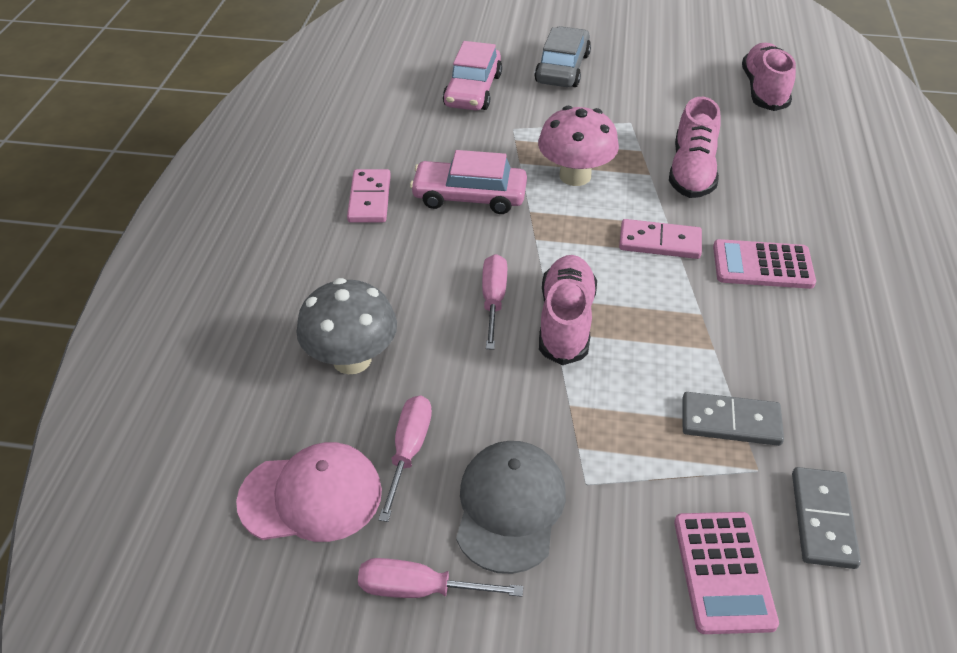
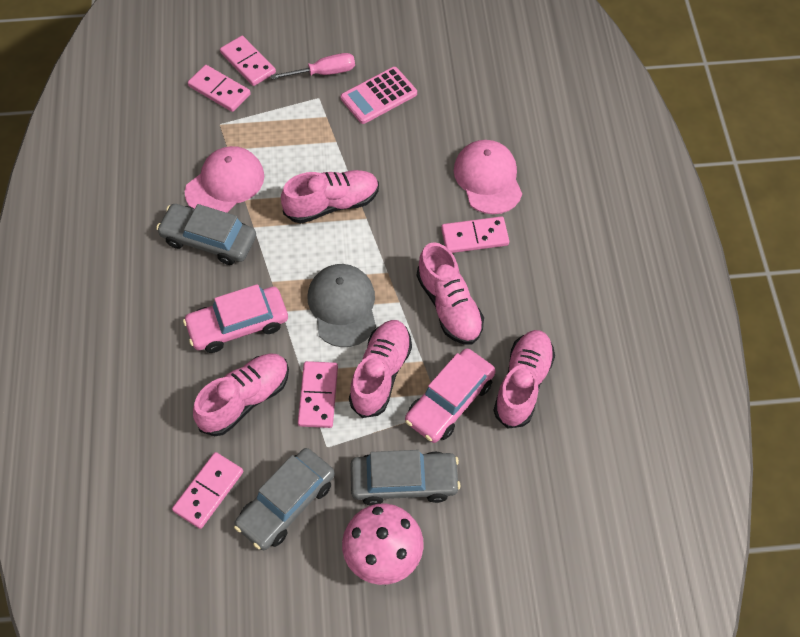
grey car: [534,26,591,87] = 1 -> [156,204,256,265] [234,448,335,550] [350,450,461,506] = 3
grey domino: [682,392,784,446] [792,467,861,569] = 2 -> none = 0
grey mushroom: [297,278,397,374] = 1 -> none = 0
pink calculator: [674,512,779,634] [713,239,816,289] = 2 -> [340,67,417,124] = 1
pink cap: [236,442,382,542] = 1 -> [185,146,264,213] [454,140,522,214] = 2
pink domino: [347,169,391,223] [619,219,702,259] = 2 -> [172,452,243,529] [188,65,251,112] [220,36,276,86] [298,361,338,428] [441,216,509,253] = 5
pink screwdriver: [358,558,523,598] [378,395,432,522] [482,254,507,350] = 3 -> [271,53,355,80] = 1
pink shoe: [539,255,597,365] [669,97,721,198] [742,43,796,111] = 3 -> [193,353,289,436] [281,170,379,223] [349,320,412,418] [417,242,484,344] [493,330,555,429] = 5

